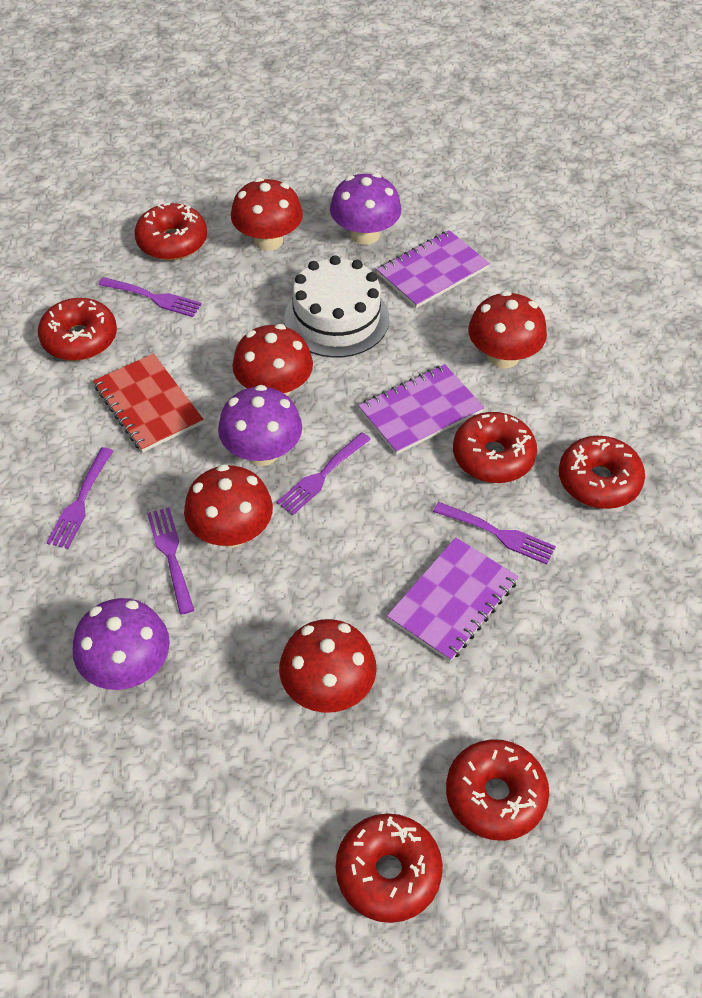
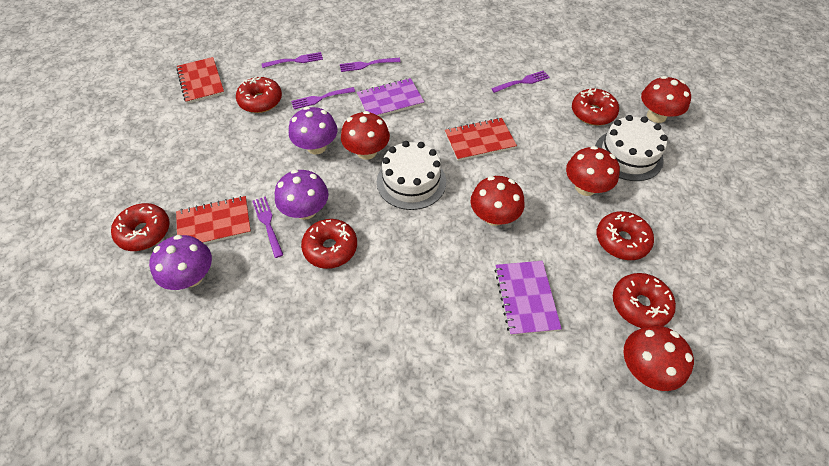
purple notebook: [358,364,484,455] [377,230,490,308] [387,537,519,662] = 3 -> [357,78,424,117] [495,261,562,335] = 2
red notebook: [93,353,203,452] = 1 -> [176,57,225,104] [176,196,251,244] [445,118,517,161] = 3
white cake: [284,255,389,358] = 1 -> [377,141,446,210] [595,115,668,181] = 2

